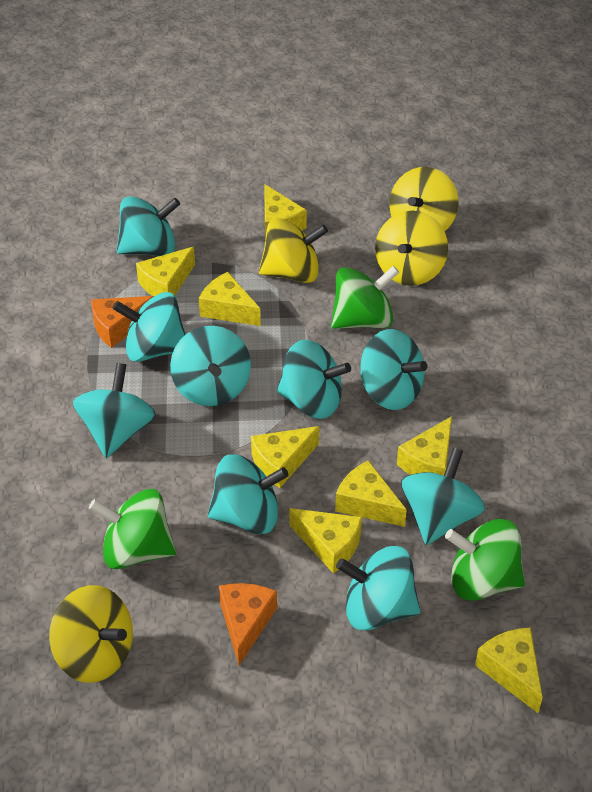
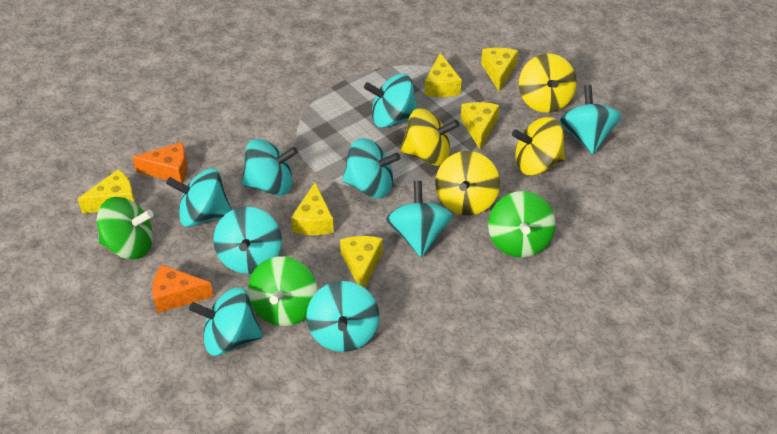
yellow cheese: [136,247,195,296] [199,272,261,326] [251,426,319,488] [264,184,307,240] [289,508,362,574] [335,460,407,527] [397,416,452,476] [475,628,543,713] = 8 -> [78,169,136,213] [291,182,334,235] [340,236,383,288] [425,53,462,97] [461,102,499,150] [481,48,518,92] = 6

